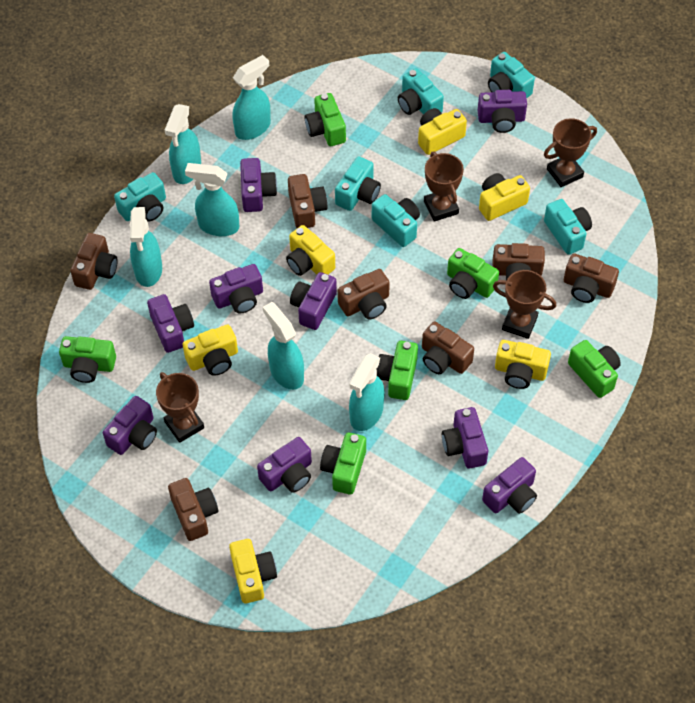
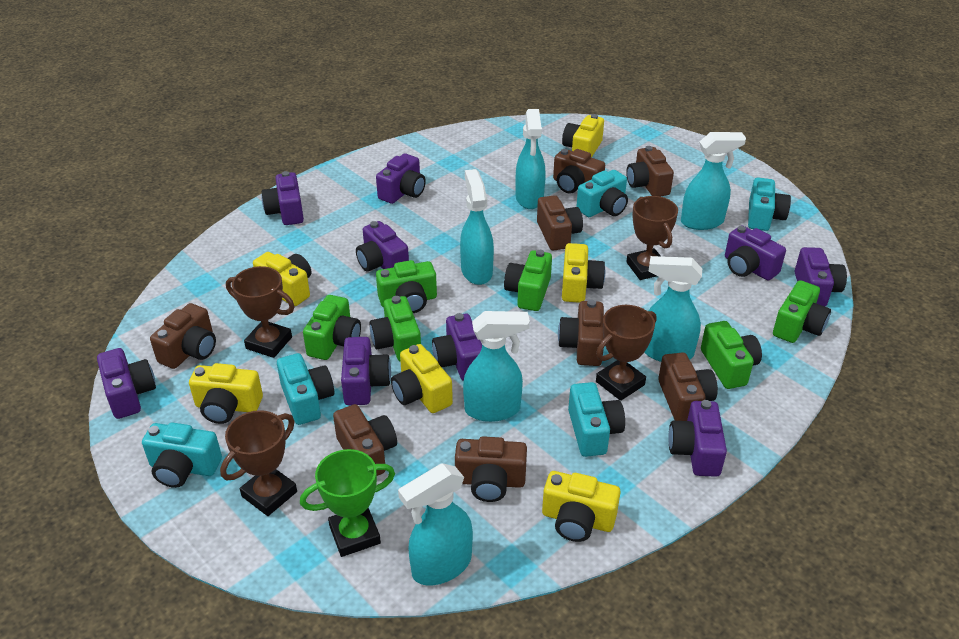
brown camera: [70,233,118,290] [168,478,218,541] [288,174,328,228] [338,269,390,319] [422,322,474,374] [492,243,545,281] [564,253,619,303] = 7 -> [150,303,216,369] [333,404,397,476] [455,436,527,502] [537,195,583,251] [553,149,605,193] [558,300,604,366] [626,146,674,196] [658,352,718,421] = 8
green trophy: none = 0 -> [300,449,395,557] = 1
turquoise camera: [114,172,166,222] [335,156,381,211] [372,194,420,247] [398,68,444,115] [488,52,535,98] [544,199,592,255] = 6 -> [142,422,222,488] [277,353,334,425] [568,382,625,457] [576,170,628,217] [748,178,791,231] = 5

